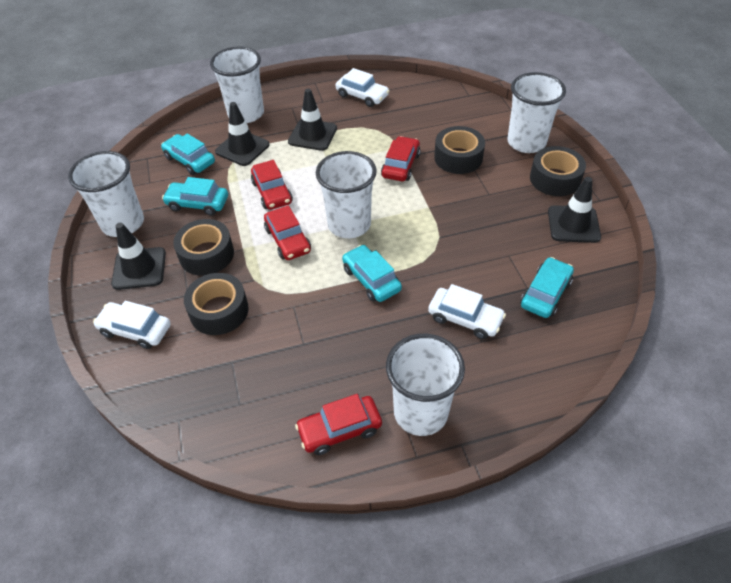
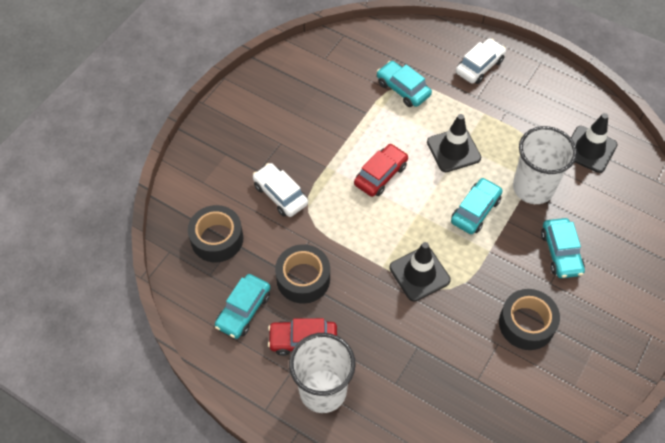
black tape: [173,219,234,276] [184,273,249,335] [434,126,485,174] [530,146,586,196] = 4 -> [188,205,243,262] [275,244,330,304] [499,289,560,350] = 3
black traffic cone: [111,223,166,290] [215,102,270,166] [288,89,337,151] [548,177,601,243] = 4 -> [390,242,451,301] [427,114,481,172] [571,113,618,173] = 3
red car: [251,160,293,210] [264,205,311,260] [295,394,382,455] [381,136,421,181] = 4 -> [268,318,337,356] [354,144,408,197] = 2
white car: [93,301,171,349] [336,68,389,107] [428,284,506,339] = 3 -> [253,163,308,217] [456,38,506,84] = 2
white cup: [68,151,144,237] [210,46,264,123] [316,151,377,238] [386,334,465,436] [508,72,566,153] = 5 -> [289,333,356,413] [513,126,577,204] = 2

